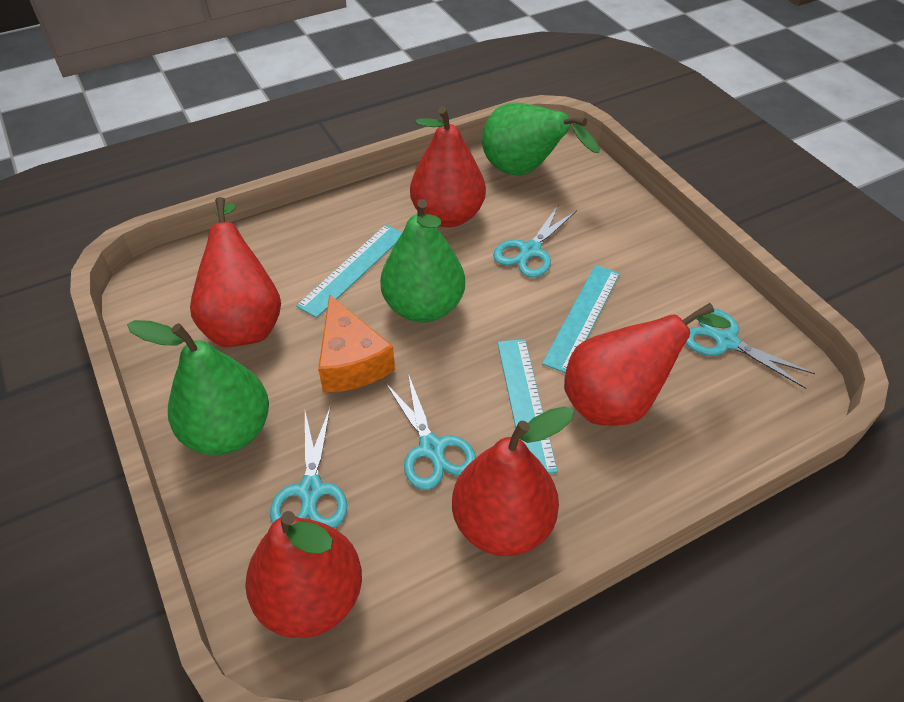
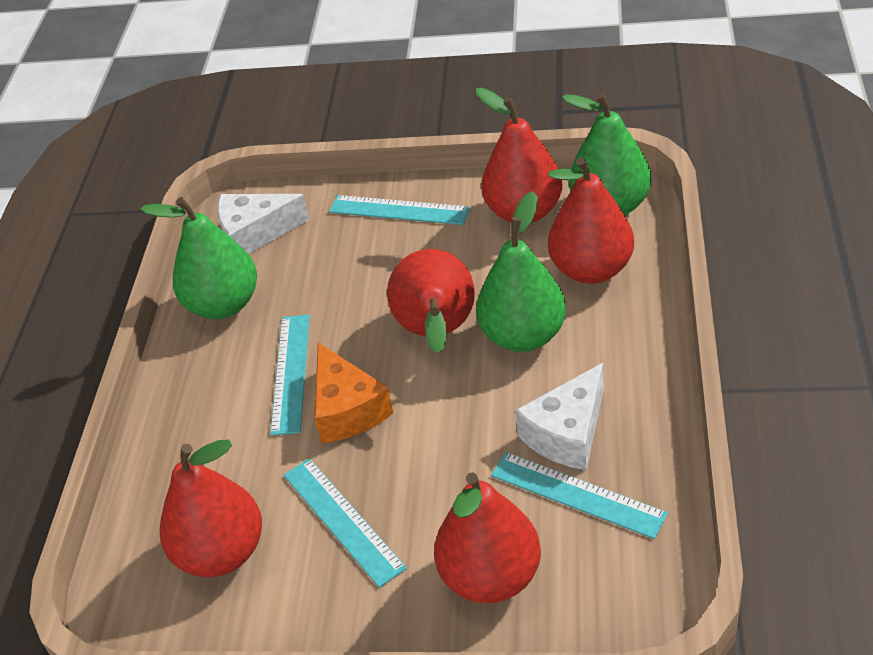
turquoise ruler: [296,225,402,318] [497,339,558,474] [542,265,620,373] = 3 -> [270,314,310,436] [284,458,407,588] [329,195,470,225] [491,452,668,539] = 4
turquoise scissors: [270,408,347,528] [385,374,476,490] [493,204,577,278] [685,308,815,389] = 4 -> none = 0
white cheese: none = 0 -> [217,194,310,254] [515,363,604,470] = 2

